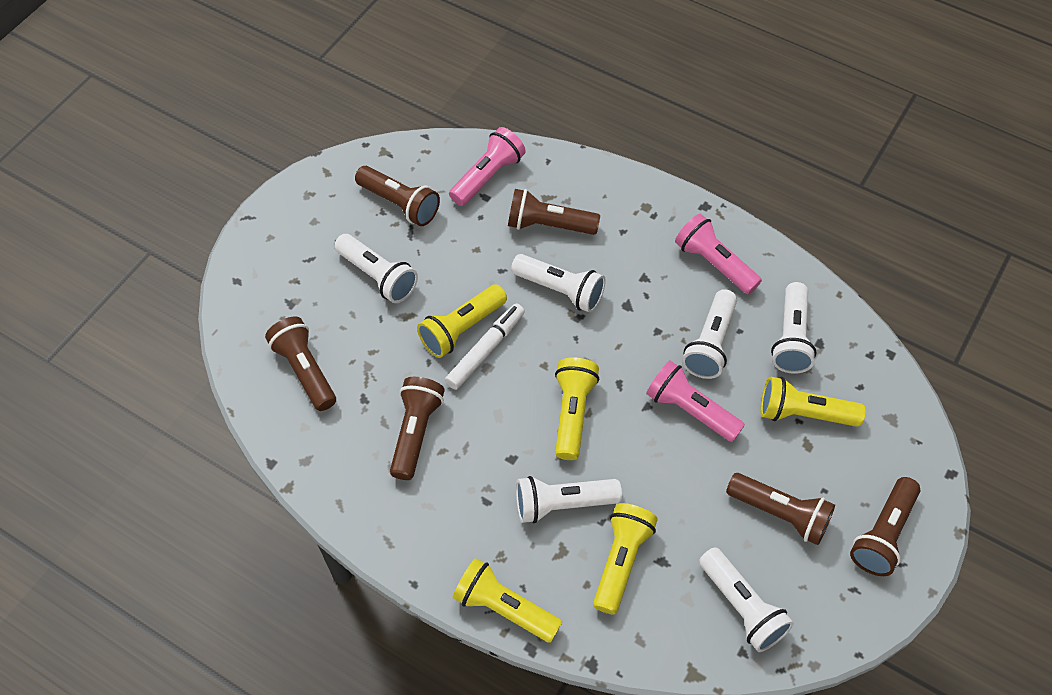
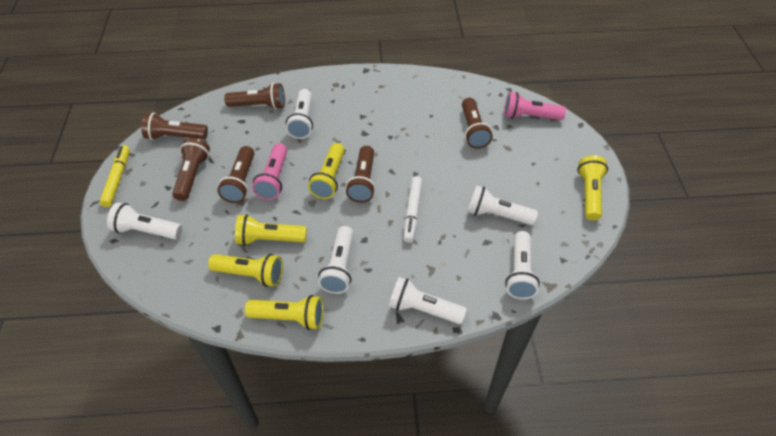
pink flashlight: [449,127,526,206] [646,360,745,442] [675,214,762,295] = 3 -> [252,143,287,200] [504,92,566,120] = 2
yellow marker: none = 0 -> [99,145,130,207] = 1

